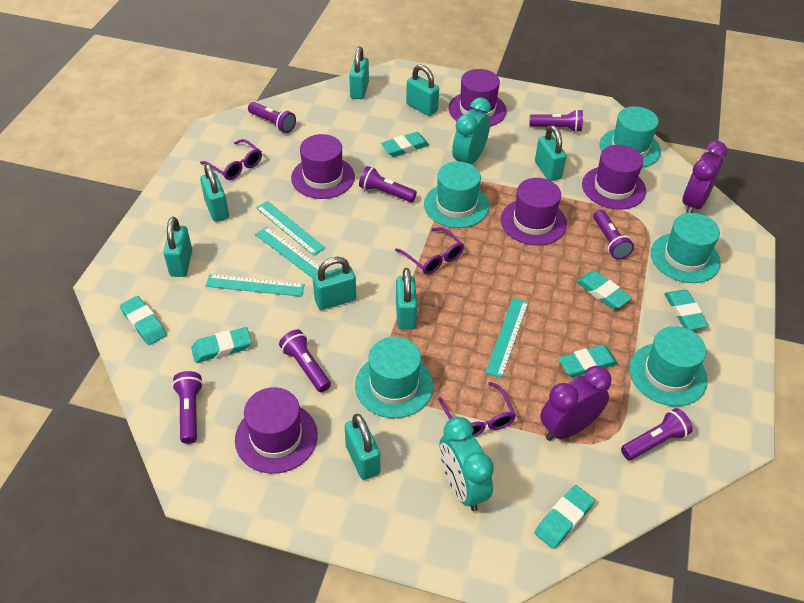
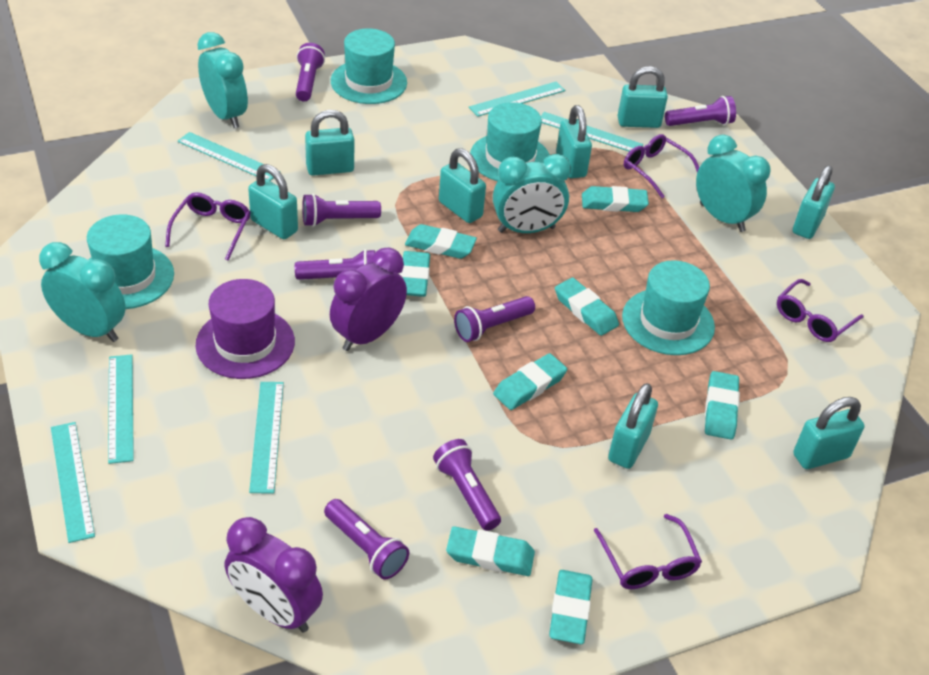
purple glasses: [200,139,262,180] [395,227,464,274] [438,382,516,437] = 3 -> [165,192,251,260] [594,514,702,589] [624,134,699,198] [777,279,864,342] = 4
purple hat: [235,387,318,474] [291,134,355,199] [448,69,507,127] [501,178,567,246] [582,145,646,210] = 5 -> [195,279,295,379] = 1
turquoise clock: [439,417,494,511] [452,98,491,164] = 2 -> [39,242,126,342] [197,32,248,128] [493,154,571,233] [696,134,771,232] = 4
turquoise eraser: [120,296,167,345] [191,327,252,363] [381,132,429,157] [534,485,595,549] [558,345,618,378] [576,271,632,309] [664,290,709,330] = 7 -> [400,251,430,297] [405,224,477,259] [446,526,535,576] [493,353,567,410] [549,570,593,644] [555,278,619,336] [582,186,649,212] [705,371,740,439] = 8
turquoise hat: [355,337,433,418] [424,161,489,228] [600,106,661,168] [629,326,708,406] [651,213,720,283] = 5 -> [87,214,174,309] [331,29,407,104] [470,102,550,181] [622,260,715,355] = 4
turquoise ruler: [206,274,305,297] [255,227,327,278] [256,201,325,256] [485,298,529,378] = 4 -> [51,422,95,543] [108,354,134,464] [177,132,280,181] [249,382,284,493] [469,82,565,117] [541,112,643,152] = 6

